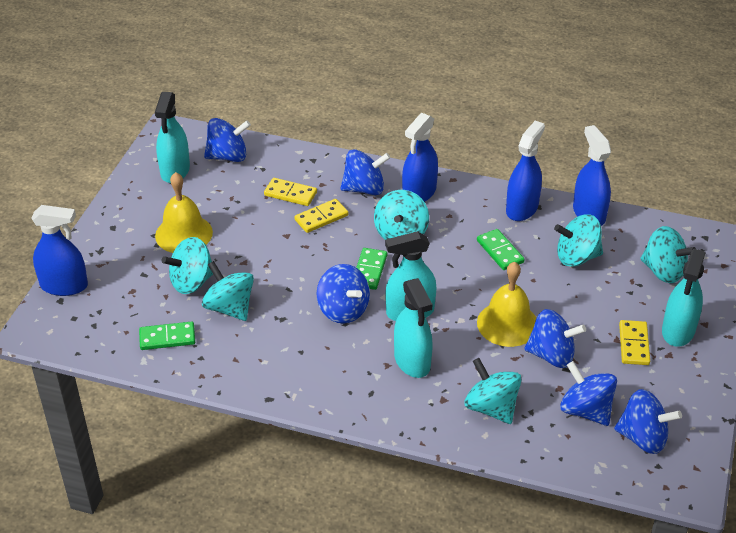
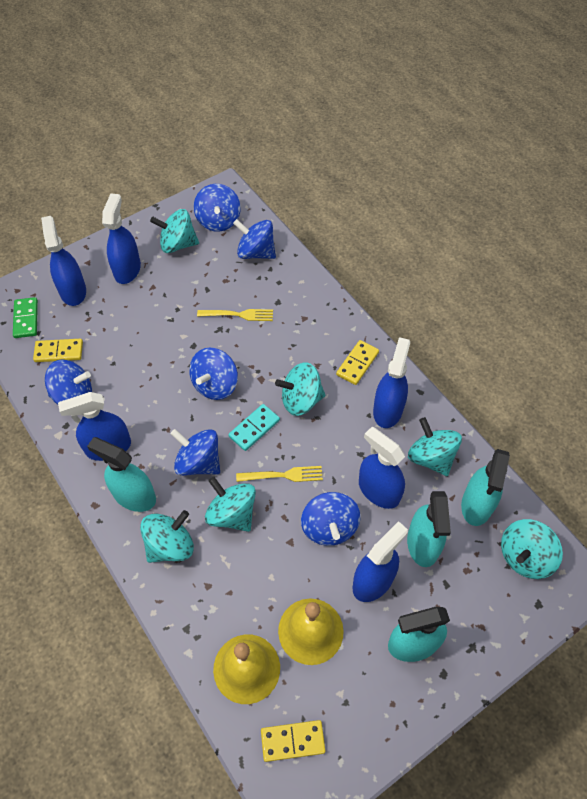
blue spray bottle: [31,205,88,296] [402,113,438,202] [506,121,545,221] [573,125,611,226] = 4 -> [41,216,86,306] [58,392,131,461] [102,194,141,284] [352,521,408,602] [359,427,405,509] [373,337,410,428] = 6
green domino: [139,321,195,350] [356,248,387,290] [477,229,525,270] = 3 -> [13,297,38,338] = 1
turquoise domino: none = 0 -> [228,404,280,451] = 1
yellow fork: none = 0 -> [197,309,273,321] [236,466,323,482] = 2

